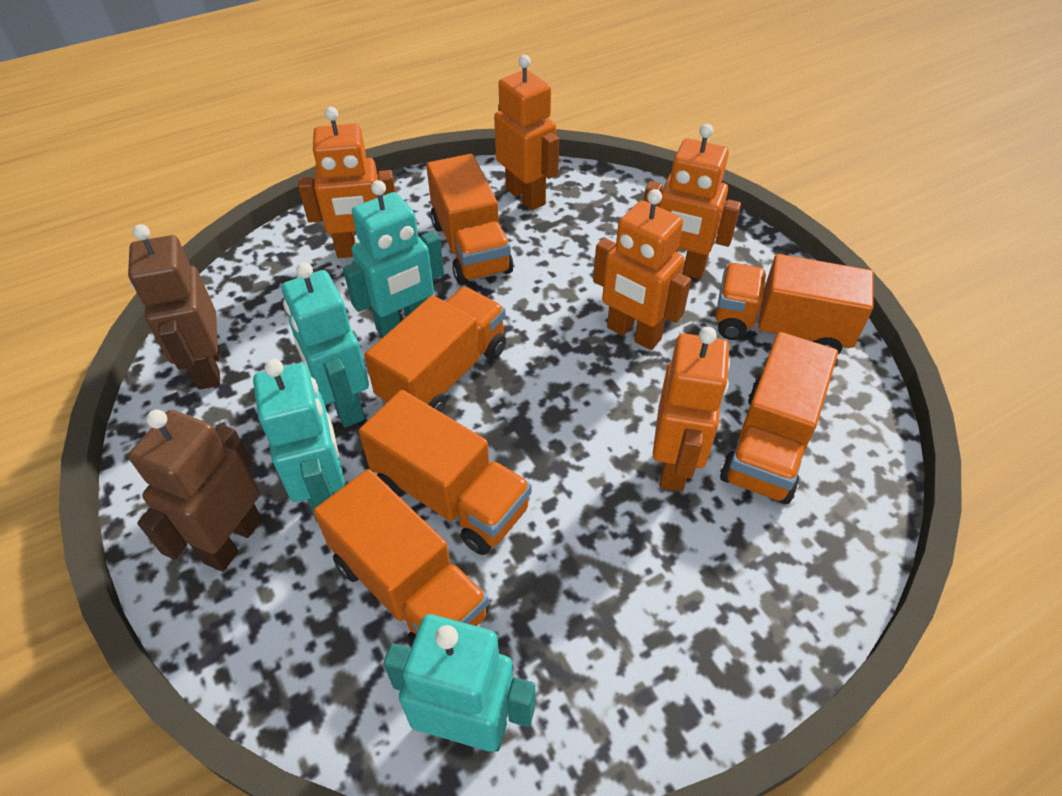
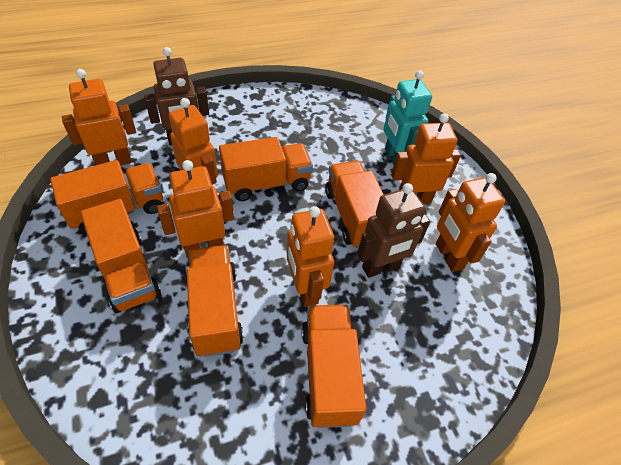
orange robot: [298,107,395,258] [494,55,559,211] [593,189,691,350] [644,124,741,279] [653,327,730,491] = 5 -> [62,69,136,166] [157,160,234,258] [169,98,218,185] [287,206,334,307] [391,113,461,204] [436,173,505,272] = 6
turquoise robot: [253,359,345,523] [281,262,369,427] [343,180,444,337] [383,614,535,752] = 4 -> [383,70,432,165] = 1

